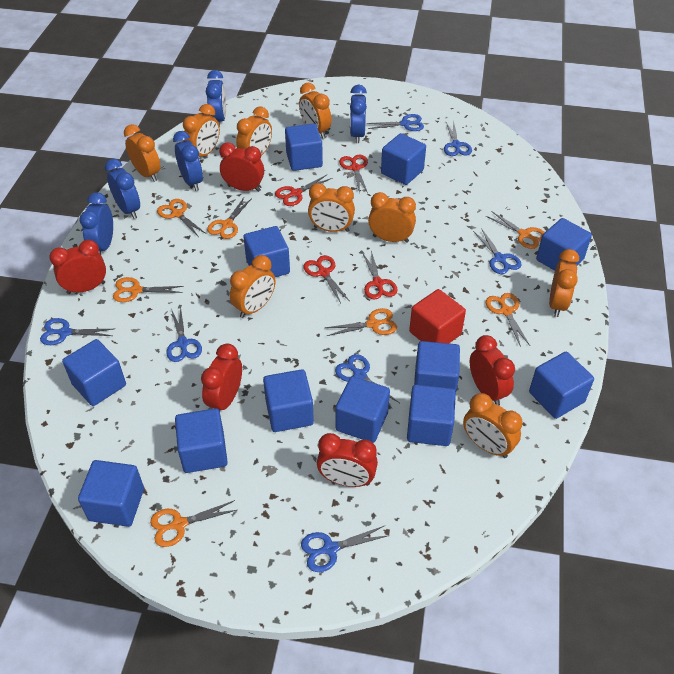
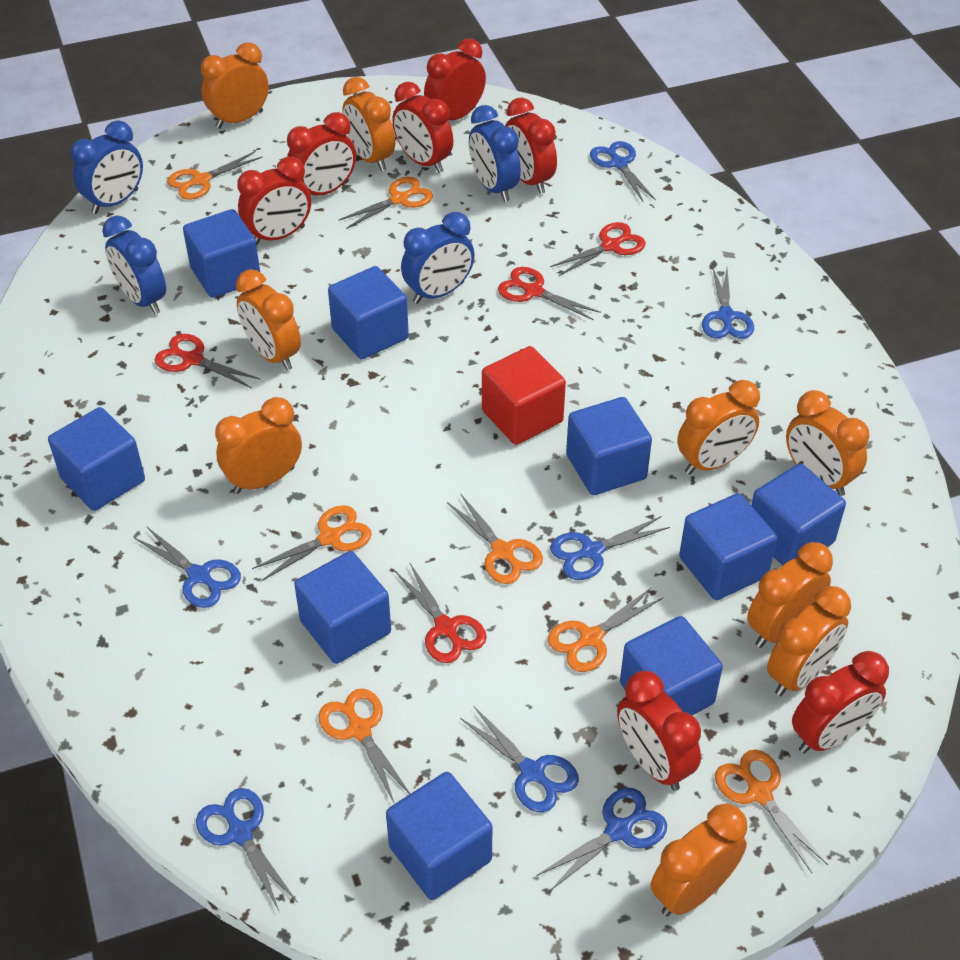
blue clock: [79,192,113,255] [105,159,140,219] [173,131,203,191] [206,70,226,127] [350,85,367,143] = 5 -> [70,121,143,214] [102,216,166,314] [401,212,475,304] [469,105,521,202] = 4
blue cube: [62,339,126,406] [78,460,144,527] [175,408,228,473] [243,226,290,277] [263,369,314,432] [285,123,323,171] [336,376,390,443] [381,133,426,185] [407,385,456,446] [414,341,460,392] [529,352,594,419] [536,218,592,271] = 12 -> [48,407,145,511] [183,209,260,298] [294,551,391,664] [328,266,409,359] [386,772,493,900] [566,397,652,495] [620,616,723,715] [679,493,777,600] [751,464,846,565] = 9
red clock: [49,240,106,294] [201,343,242,411] [219,142,264,192] [317,433,378,487] [470,335,515,405] = 5 -> [237,157,311,245] [287,112,356,196] [392,82,453,173] [424,38,486,120] [505,98,557,194] [617,671,701,791] [792,651,889,754] = 7

